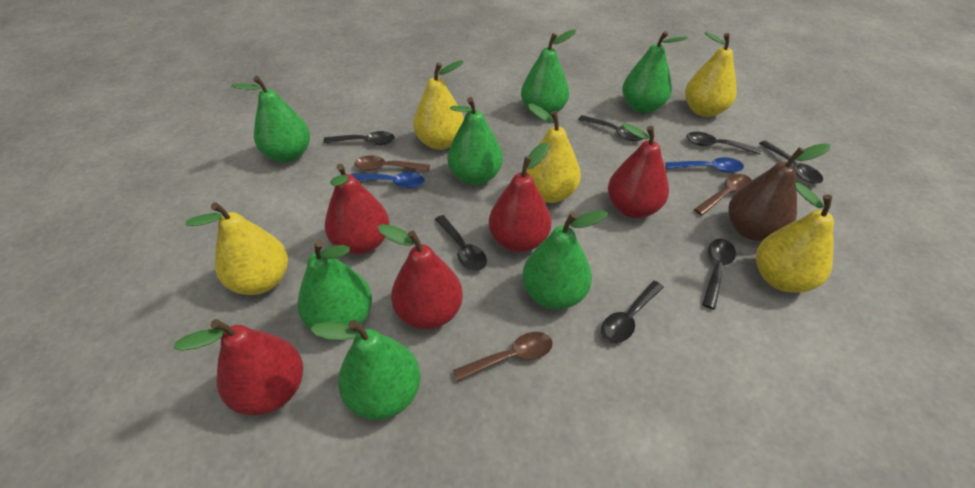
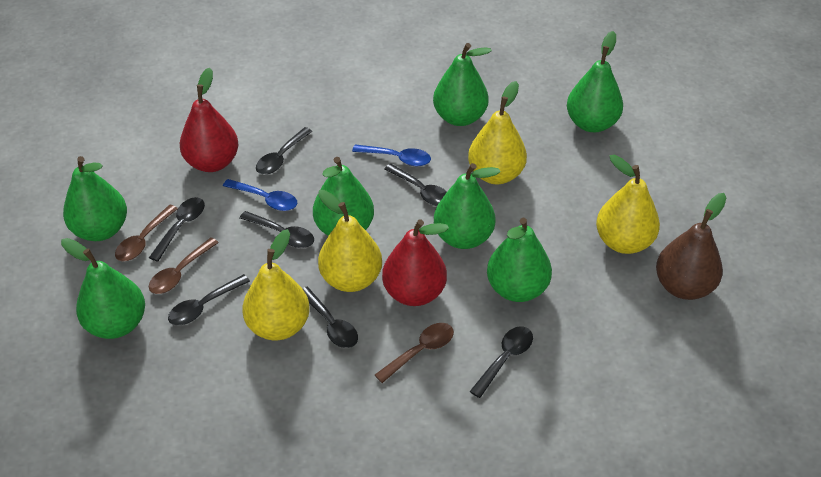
red pear: [173,319,303,416] [325,164,390,254] [378,224,463,329] [489,142,552,252] [608,123,669,218] = 5 -> [180,68,238,172] [382,219,449,306] = 2
yellow pear: [186,202,288,295] [413,60,464,150] [526,104,581,203] [685,32,737,117] [756,183,834,293] = 5 -> [242,229,310,340] [318,190,382,292] [468,81,527,184] [596,155,660,254] = 4

